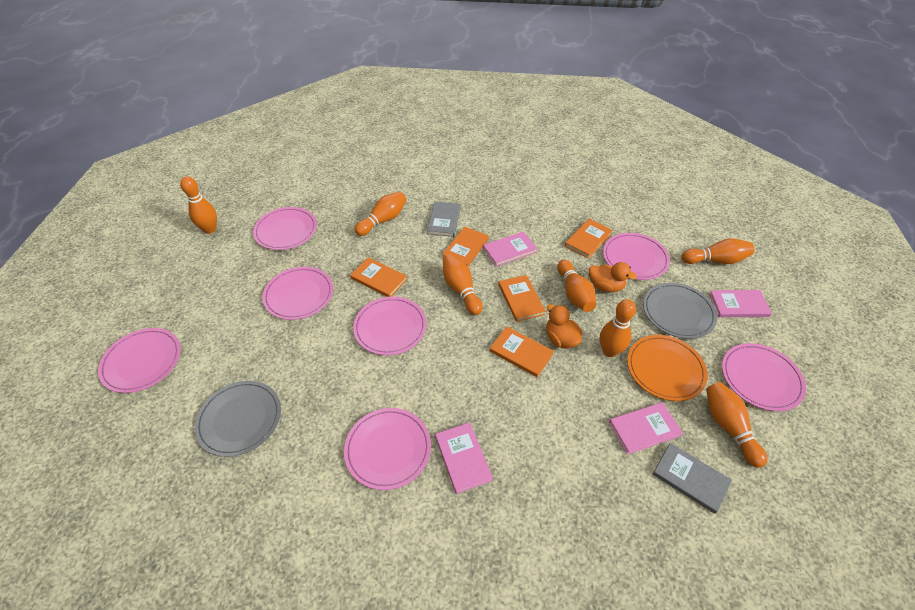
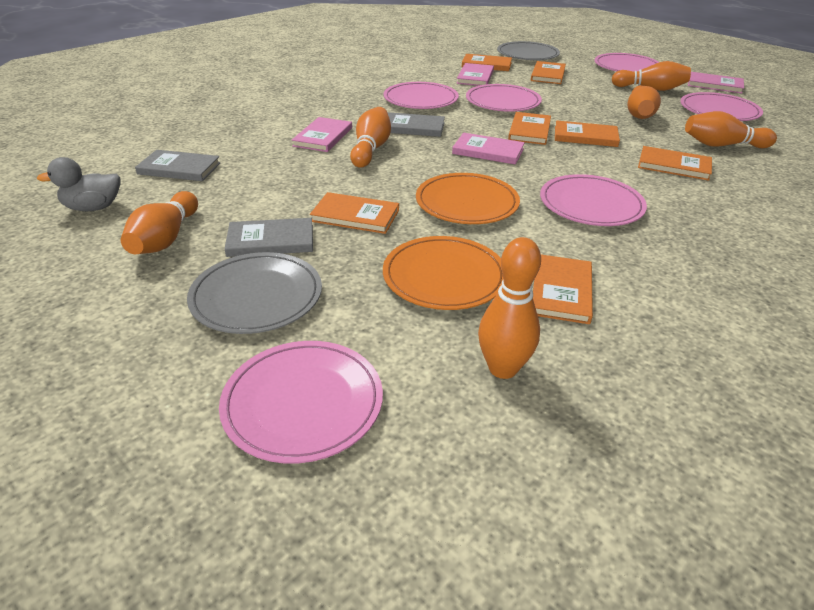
grey book: [427,202,461,237] [653,443,732,514] = 2 -> [135,150,221,181] [225,218,313,257] [387,112,445,137] = 3
grey duck: none = 0 -> [37,157,120,211] = 1
orange book: [350,257,407,297] [442,227,489,266] [490,326,554,377] [498,275,546,322] [565,219,613,259] = 5 -> [310,192,399,234] [462,54,512,71] [508,112,551,145] [531,61,566,84] [533,255,593,324] [555,120,620,147] [638,146,712,181] = 7
orange bowling pin: [180,176,217,234] [355,191,407,236] [443,254,483,315] [557,260,596,312] [600,299,636,357] [682,238,755,264] [706,382,768,468] = 7 -> [121,191,198,255] [350,107,391,168] [478,237,541,379] [612,61,691,91] [628,85,661,119] [685,111,777,148] = 6
orange duck: [546,304,582,349] [589,262,637,292] = 2 -> none = 0
orange plate: [627,335,708,401] = 1 -> [383,236,503,310] [416,173,520,224] = 2
pink plate: [98,328,181,393] [253,207,317,250] [262,267,333,320] [344,408,431,490] [353,297,427,355] [603,233,670,280] [722,343,806,411] = 7 -> [219,341,383,464] [383,82,459,109] [466,84,542,112] [540,174,647,226] [594,53,659,72] [680,92,763,121] = 6

